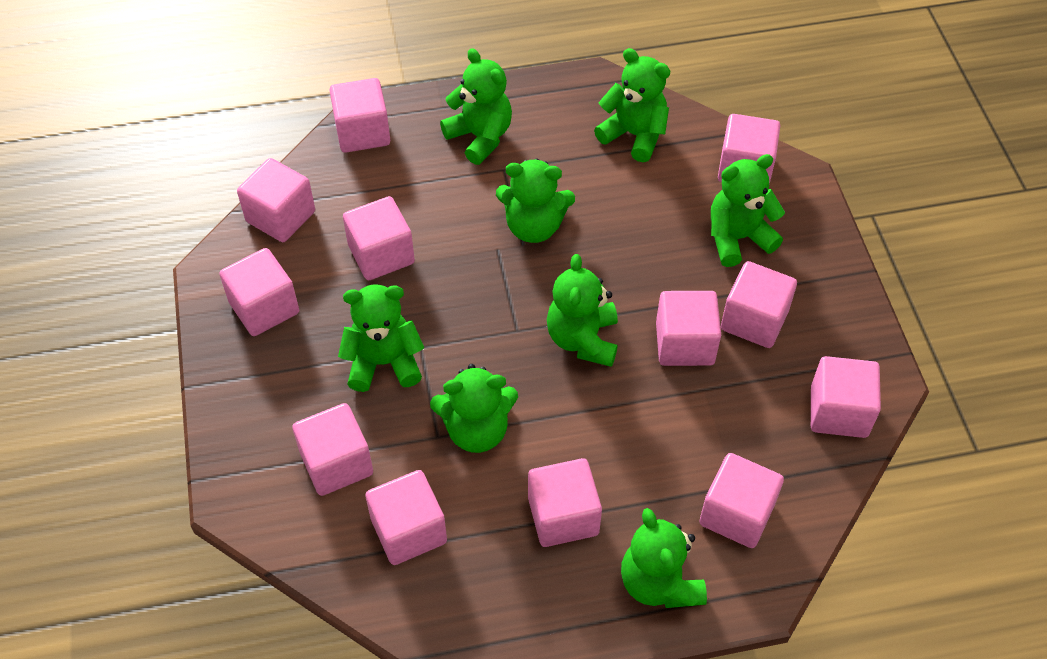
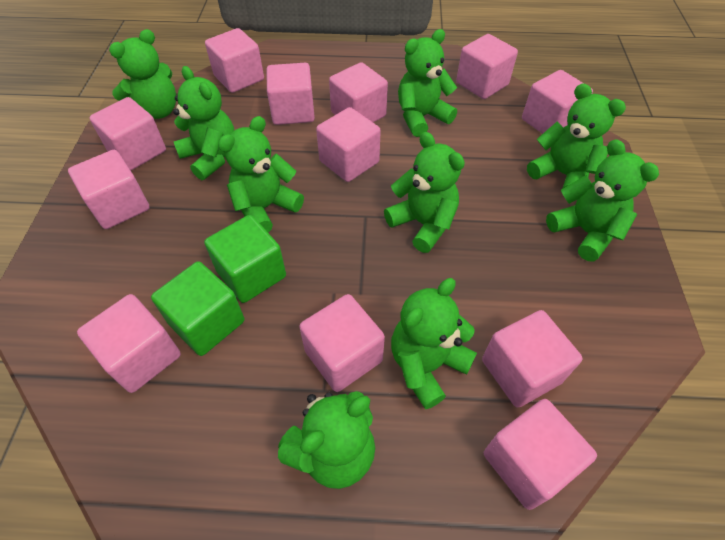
green cube: none = 0 -> [151,262,244,356] [204,215,286,303] = 2
green teddy bear: [338,284,424,392] [430,364,518,453] [440,48,512,165] [496,159,575,243] [547,254,618,367] [594,48,670,162] [621,508,707,608] [711,154,785,267] = 8 -> [109,29,176,119] [173,66,235,180] [218,116,304,232] [278,391,375,489] [384,132,465,253] [391,278,477,409] [398,29,457,137] [527,84,626,189] [546,139,659,262] = 9

